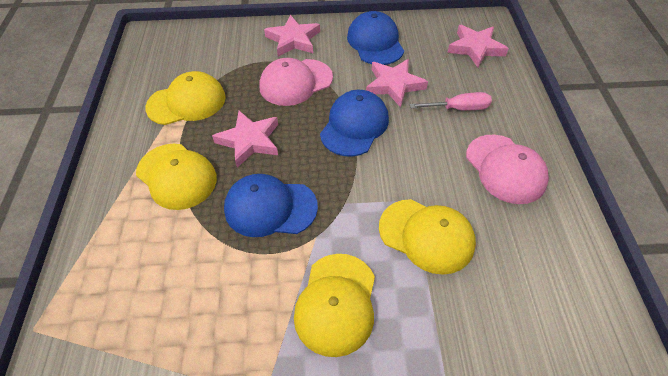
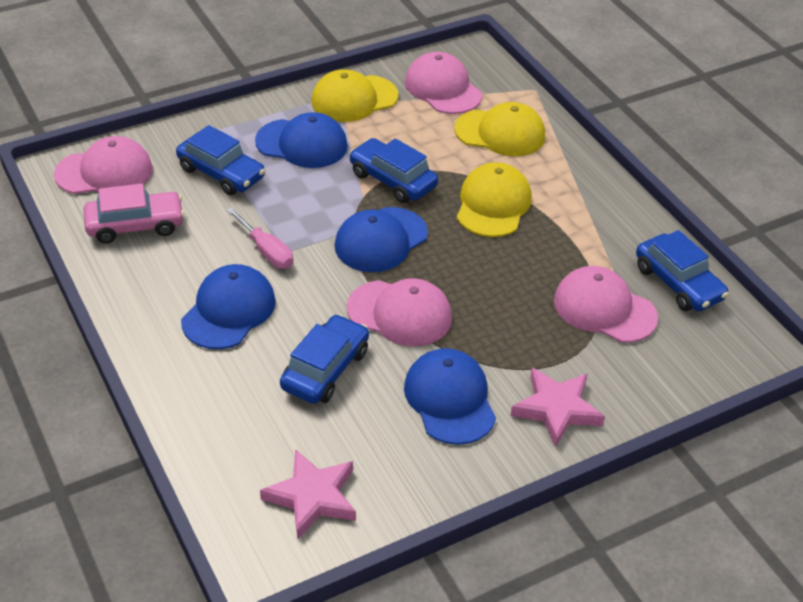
blue cap: [224,174,318,237] [320,90,389,156] [347,11,404,65] = 3 -> [181,264,276,349] [255,112,348,168] [335,207,428,272] [404,348,496,445] = 4
blue car: none = 0 -> [176,125,266,195] [280,314,369,404] [349,138,438,203] [636,230,729,311] = 4
pink cap: [259,58,333,106] [466,135,549,204] = 2 -> [54,136,153,194] [347,278,452,346] [405,52,482,114] [554,266,658,343] = 4
pink car: none = 0 -> [83,184,185,244] = 1
pink star: [212,111,278,168] [264,15,320,57] [366,59,428,108] [447,25,509,68] = 4 -> [260,449,356,540] [511,368,605,447] = 2
yellow cap: [136,144,217,210] [145,71,226,125] [294,254,375,357] [379,199,476,275] = 4 -> [311,69,399,122] [454,102,545,156] [457,162,532,237] = 3

